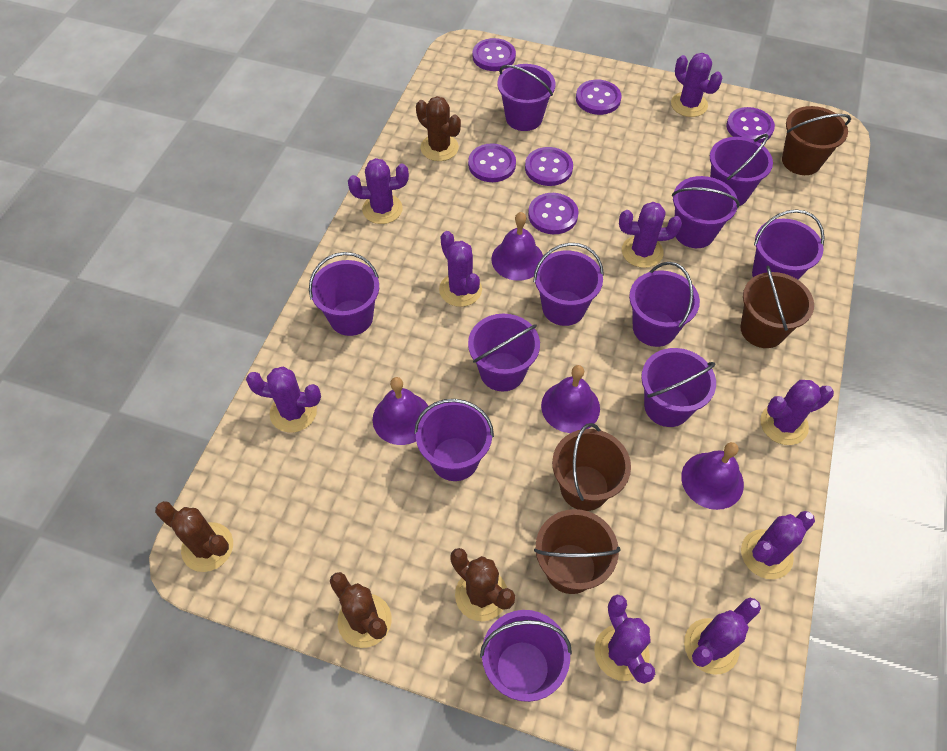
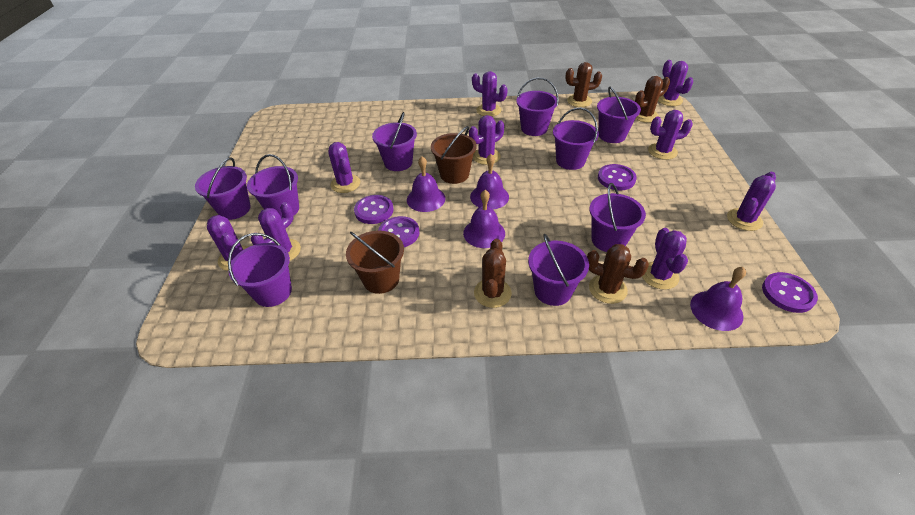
brown bucket: [534,509,621,594] [552,423,631,511] [740,265,814,348] [782,106,851,175] = 4 -> [346,231,404,294] [431,126,477,184] = 2
purple bucket: [309,252,379,336] [414,399,494,481] [468,314,540,391] [480,610,572,702] [497,64,555,131] [533,243,604,326] [629,262,700,347] [641,348,716,427] [672,176,740,248] [710,134,773,206] [752,209,825,280] = 11 -> [195,158,251,220] [228,233,292,307] [247,154,299,218] [372,112,417,171] [516,78,559,136] [528,234,589,306] [553,108,599,170] [589,183,646,252] [597,87,641,143] = 9
purple button: [468,143,516,182] [472,38,516,71] [525,147,573,186] [528,193,578,234] [576,80,622,115] [726,107,775,143] = 6 -> [354,195,394,224] [378,216,419,247] [598,164,637,190] [762,272,818,313] = 4

